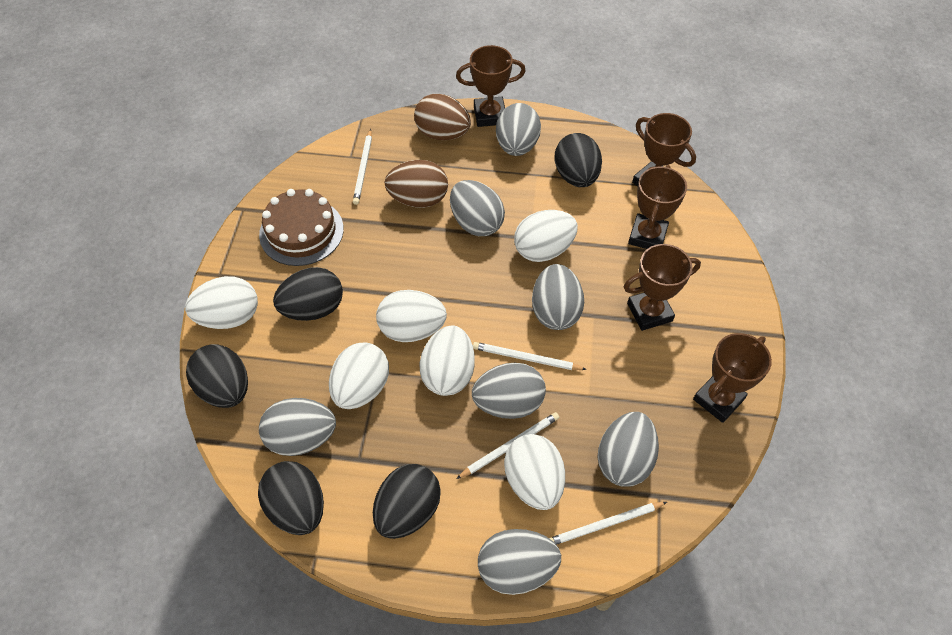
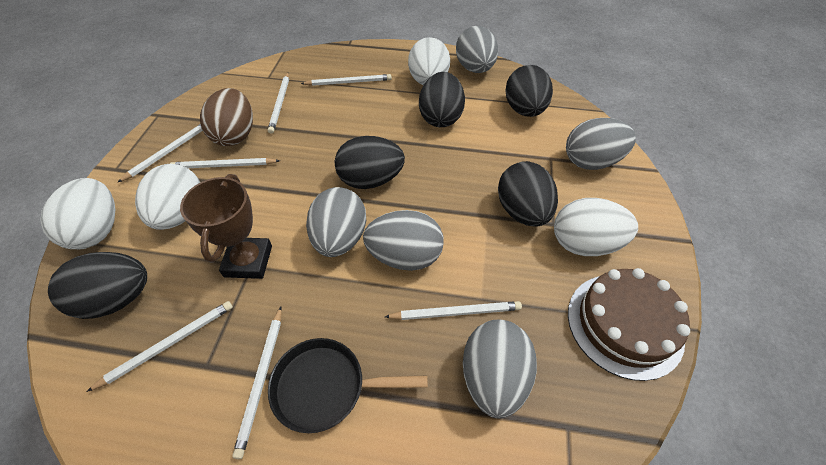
black pan: none = 0 -> [268,338,428,433] = 1
brown egg: [384,160,448,208] [414,94,471,140] = 2 -> [200,88,253,146] = 1
brown trophy: [456,45,526,127] [624,244,701,331] [628,165,687,249] [632,113,696,187] [693,333,772,423] = 5 -> [180,174,272,279] = 1
grey egg: [259,398,336,456] [450,180,505,236] [472,363,546,419] [478,529,561,595] [496,103,541,156] [532,264,584,330] [597,412,659,487] = 7 -> [306,187,366,257] [363,210,444,271] [456,26,498,73] [463,319,537,419] [566,118,636,170] = 5
white egg: [185,276,258,329] [329,343,389,409] [376,290,447,342] [420,325,475,396] [504,434,565,510] [514,210,578,262] = 6 -> [40,178,116,249] [135,164,200,230] [408,37,450,85] [554,198,638,256] = 4
white pencil: [353,129,372,205] [456,412,559,479] [473,342,587,370] [549,502,667,545] = 4 -> [86,301,233,392] [117,124,203,183] [170,158,280,168] [232,307,282,459] [268,73,289,134] [301,74,392,86] [385,301,522,320] = 7

